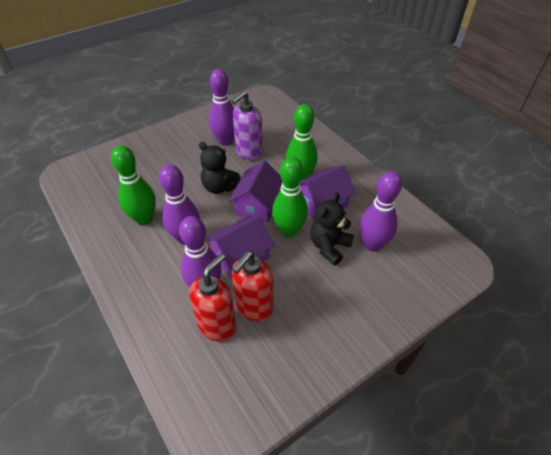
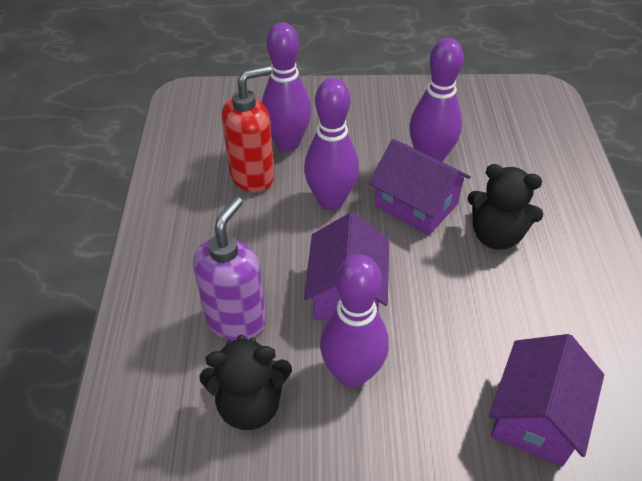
green bowling pin: [111,145,156,226] [272,157,308,237] [286,104,318,181] = 3 -> none = 0
red soap dispenser: [189,254,236,342] [232,251,274,321] = 2 -> [222,65,274,192] = 1

